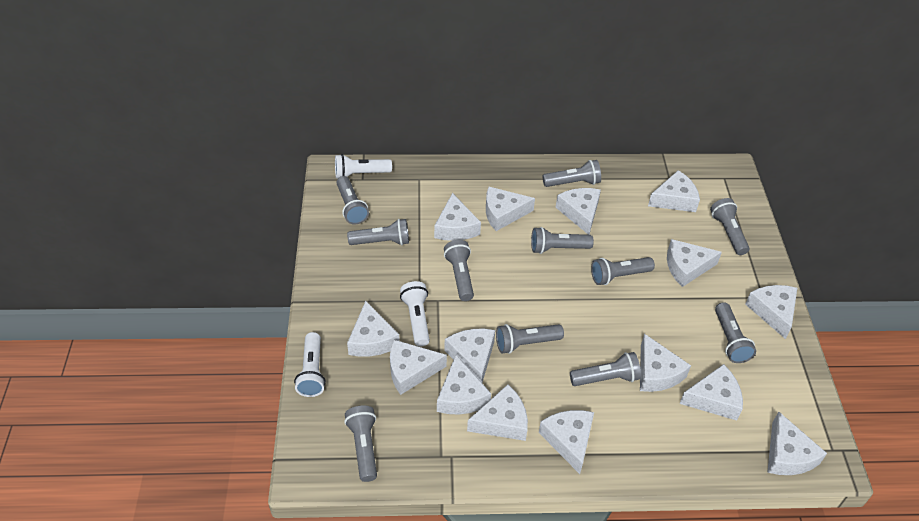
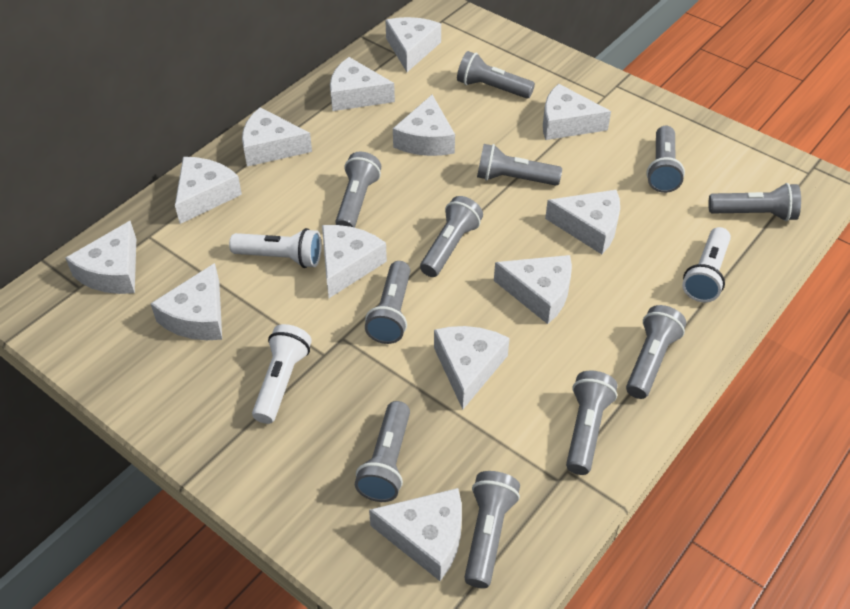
white cheese: [347,301,400,357] [390,340,447,395] [434,193,481,241] [437,355,491,415] [444,329,495,383] [467,384,528,441] [486,187,535,231] [539,410,594,474] [556,188,601,235] [640,334,691,392] [648,170,700,212] [667,239,722,287] [680,364,743,421] [745,285,797,339] [767,412,827,475] = 15 -> [66,221,136,294] [150,263,222,340] [175,157,242,224] [242,107,312,167] [322,225,387,298] [330,57,395,111] [369,488,462,581] [385,17,441,72] [393,95,455,156] [434,326,510,410] [494,255,572,324] [543,84,611,140] [545,190,620,254] = 13

